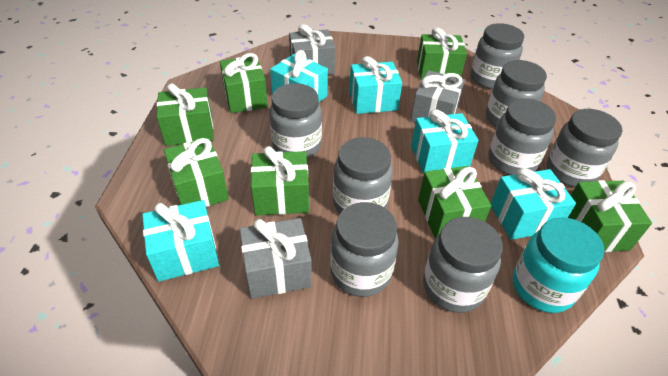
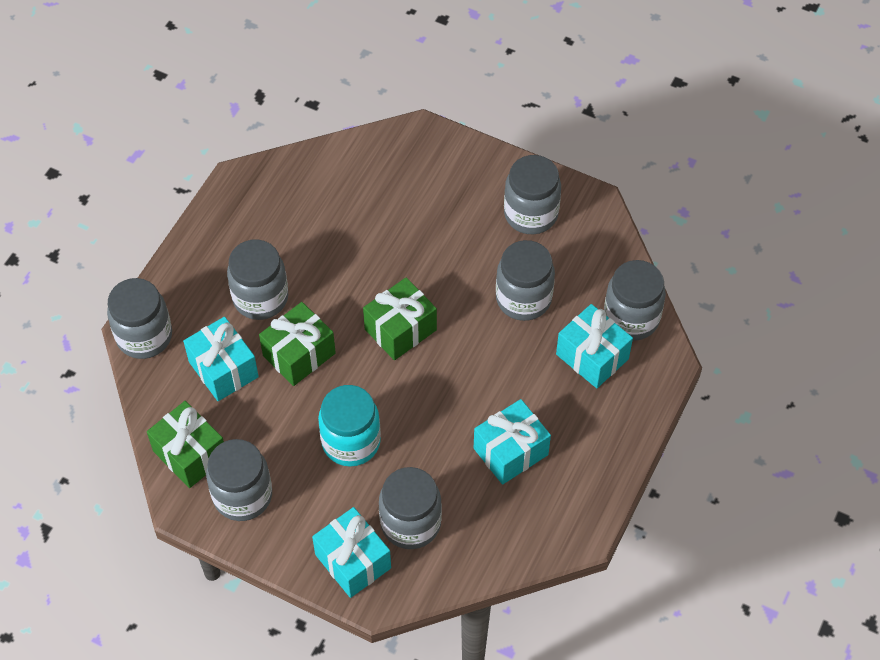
green gift: [157,83,214,146] [164,138,229,207] [220,53,268,113] [251,146,309,215] [417,27,467,80] [418,166,491,238] [568,180,652,252] = 7 -> [147,401,224,488] [259,302,336,386] [363,277,437,360] = 3
grey gift: [240,218,312,299] [289,24,336,75] [411,70,465,123] = 3 -> none = 0
grey jar: [270,83,322,158] [330,202,399,297] [333,137,393,214] [423,217,503,313] [471,23,524,89] [486,60,547,128] [489,99,556,175] [546,109,622,187] = 8 -> [107,278,172,359] [206,439,272,521] [227,240,288,320] [379,467,442,549] [496,240,555,321] [504,155,561,234] [604,260,666,341] = 7
turquoise gift: [142,200,219,282] [270,50,328,103] [349,56,402,114] [411,110,479,174] [490,168,576,240] = 5 -> [183,317,259,401] [312,507,391,598] [474,399,551,485] [556,304,633,388] = 4

